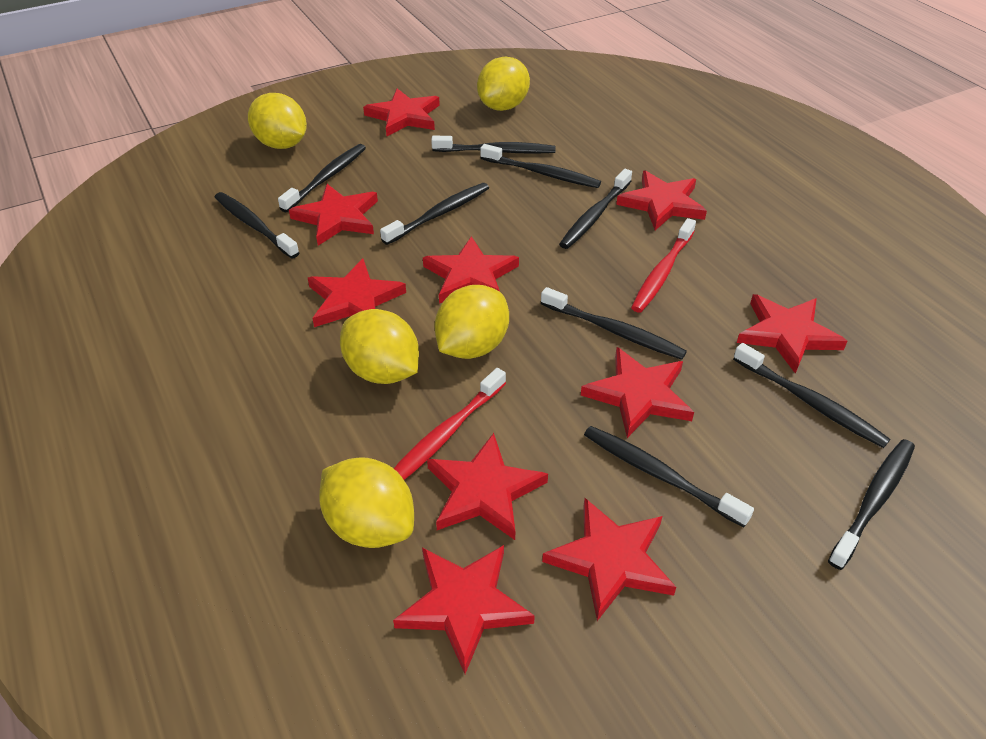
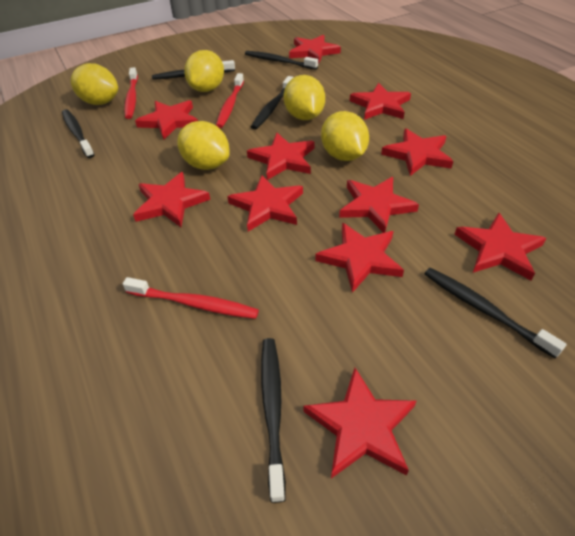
black toothbrush: [214,192,299,259] [278,144,366,212] [380,183,489,245] [431,136,556,154] [480,144,601,188] [541,287,687,360] [559,169,632,249] [584,426,754,527] [733,343,890,448] [828,439,915,570] = 10 -> [62,109,94,158] [152,60,235,80] [245,51,318,70] [251,76,294,130] [261,338,286,503] [425,268,567,358] = 6
red star: [289,184,378,246] [308,258,406,327] [363,88,440,136] [393,545,535,674] [423,236,519,304] [427,433,548,540] [542,498,676,621] [581,347,694,438] [616,170,707,230] [737,294,847,374] = 10 -> [133,172,210,227] [135,100,198,140] [227,175,303,231] [247,133,314,180] [289,35,341,64] [303,368,416,478] [315,223,404,293] [339,177,419,233] [350,83,411,120] [381,128,453,176] [454,213,546,280] = 11
red toothbrush: [394,368,506,480] [631,218,696,313] = 2 -> [123,277,259,319] [124,67,138,119] [216,73,244,128] = 3

